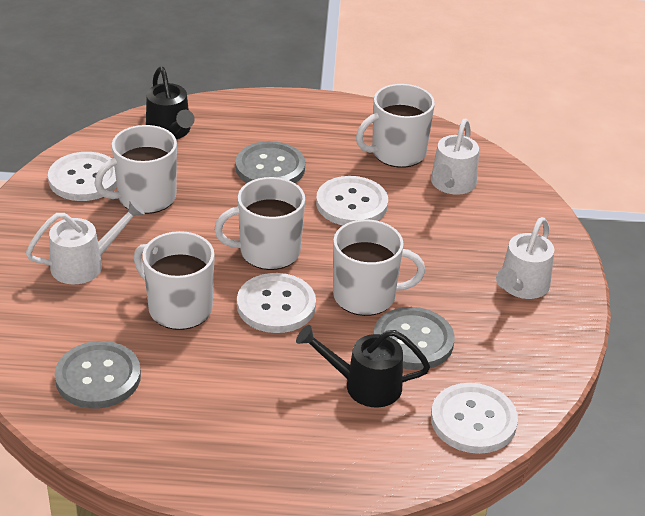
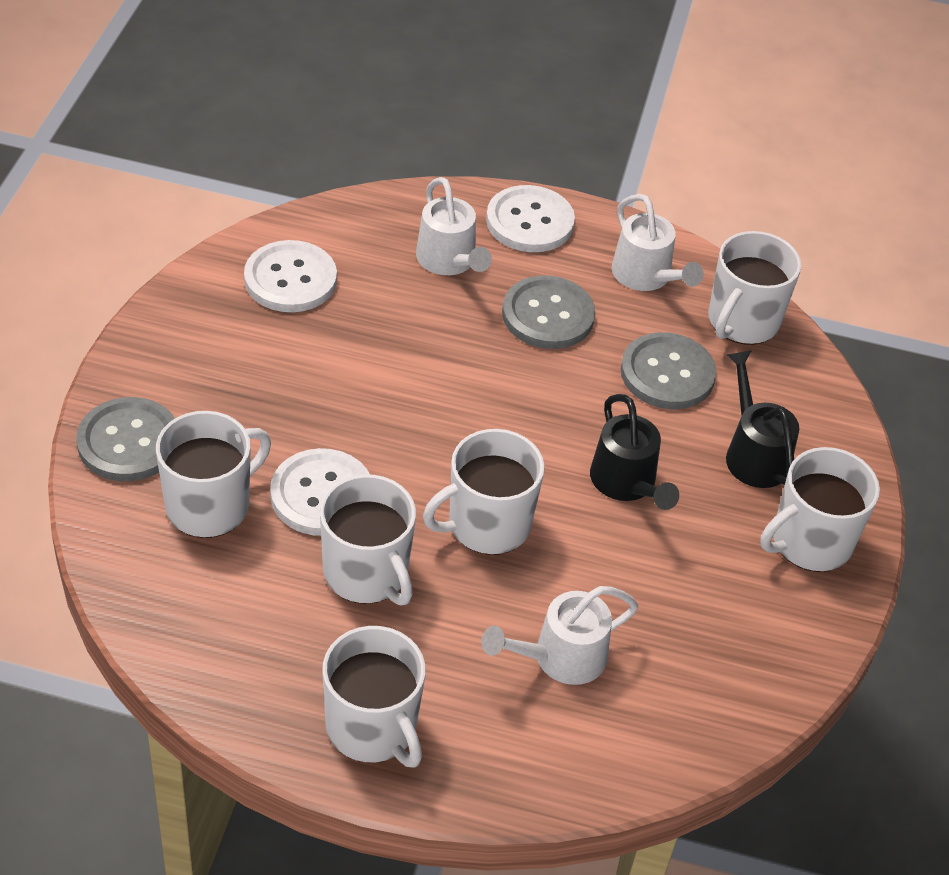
white button: [48,152,117,201] [237,273,316,333] [316,176,388,225] [431,383,518,454] = 4 -> [244,240,337,312] [270,448,370,536] [486,185,575,252] = 3
white mug: [94,125,177,214] [134,231,215,330] [214,177,305,270] [333,219,425,316] [356,84,435,168] = 5 -> [156,411,271,538] [320,474,416,605] [322,626,426,768] [423,429,545,555] [708,231,802,345] [761,447,880,572] = 6

